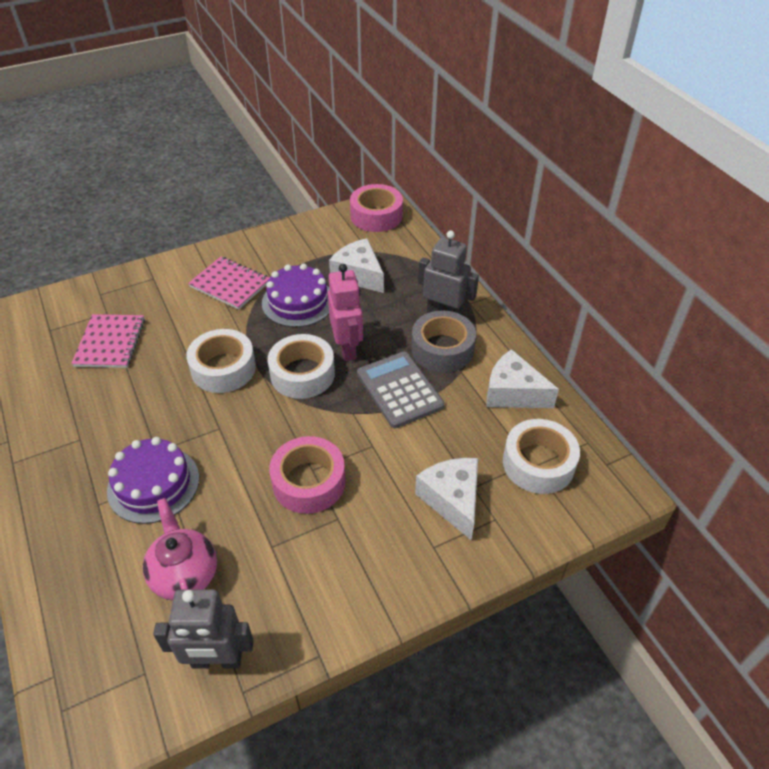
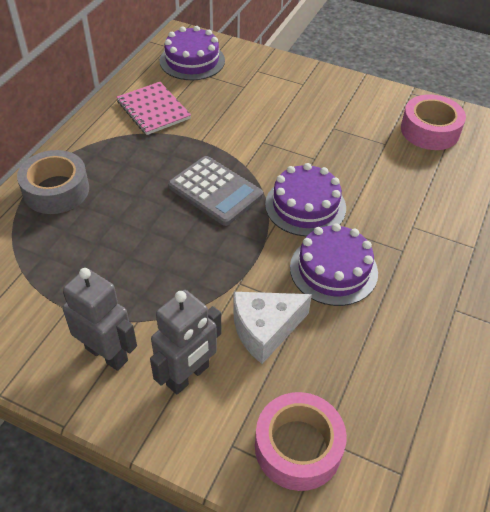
pink notebook: [71,314,145,368] [188,257,269,310] = 2 -> [117,82,191,135] = 1
pink robot: [328,264,363,361] = 1 -> none = 0
pink teapot: [143,498,217,601] = 1 -> none = 0
purple cake: [107,437,199,524] [262,263,329,327] = 2 -> [160,26,225,80] [265,163,346,237] [290,223,378,306] = 3
white cheese: [329,238,384,293] [415,458,478,540] [486,349,559,408] = 3 -> [233,292,312,364] = 1
white tape: [186,329,256,393] [268,334,335,399] [503,419,580,494] = 3 -> none = 0

